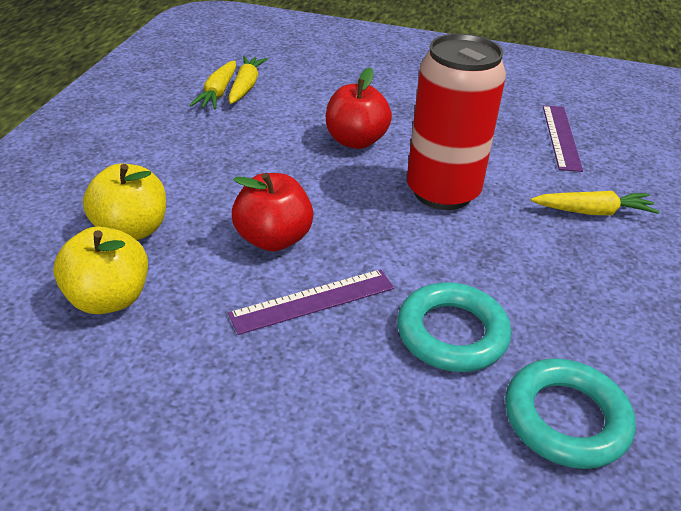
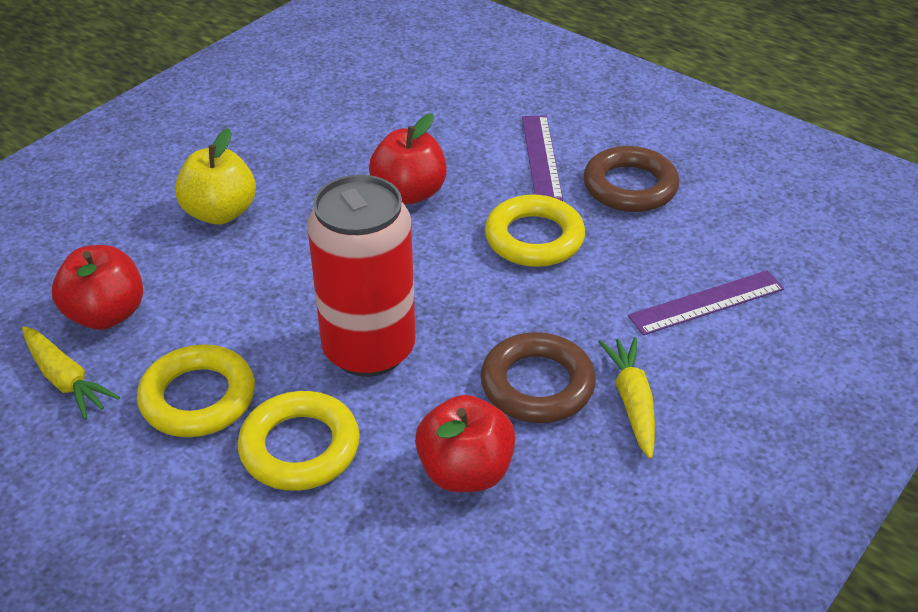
brown ring: none = 0 -> [480,332,596,423] [583,146,679,212] = 2
red apple: [232,173,313,252] [326,67,392,149] = 2 -> [52,245,143,330] [369,113,447,204] [415,395,516,492] = 3
turquoise ring: [397,282,511,372] [505,358,636,469] = 2 -> none = 0
yellow apple: [53,226,148,314] [83,164,166,240] = 2 -> [175,128,256,225] = 1
yellow carrot: [190,60,236,110] [228,56,267,104] [531,191,660,215] = 3 -> [22,326,120,420] [599,337,655,459] = 2
yellow ring: none = 0 -> [137,345,255,437] [238,391,360,491] [485,194,585,267] = 3

